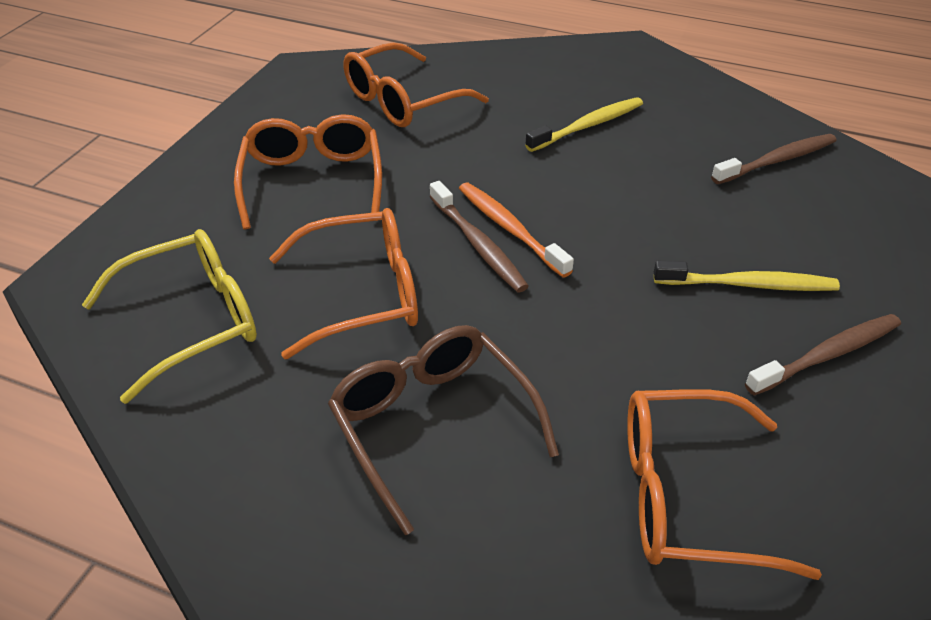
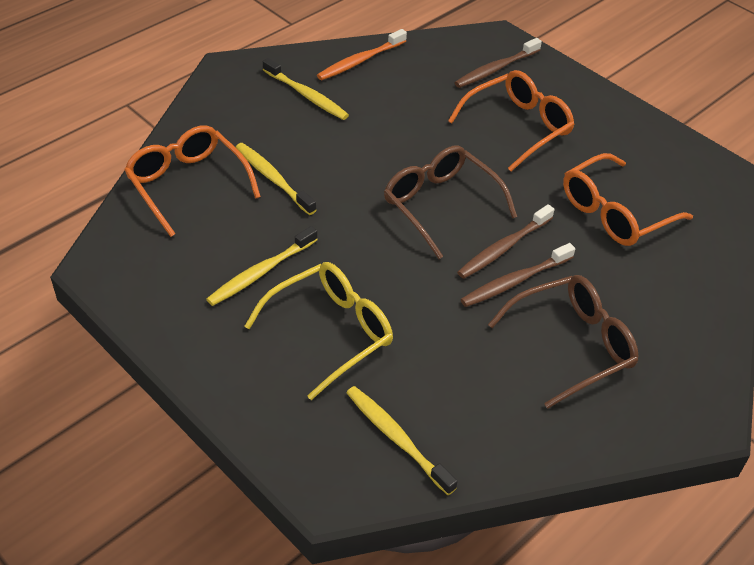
brown glasses: [328,325,559,535] = 1 -> [384,145,517,259] [488,275,638,409] = 2
orange glasses: [234,114,382,229] [269,208,418,359] [343,43,489,127] [627,389,822,580] = 4 -> [124,125,261,237] [448,70,575,171] [563,153,693,246] = 3
yellow toothbrush: [525,97,643,152] [654,261,840,291] = 2 -> [206,226,318,306] [235,143,316,215] [263,58,349,120] [347,386,458,495] = 4

